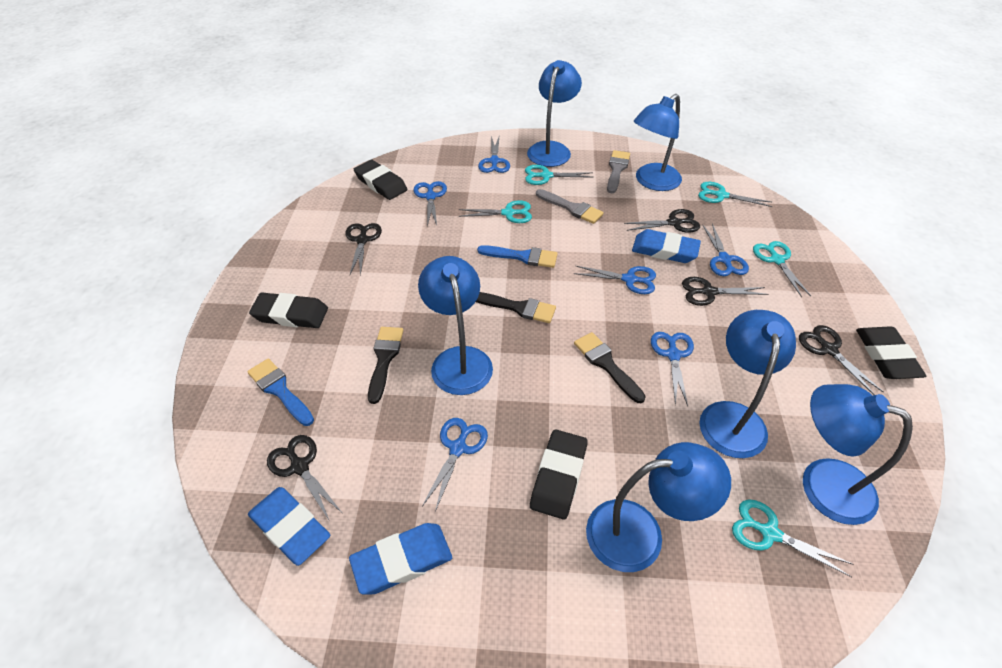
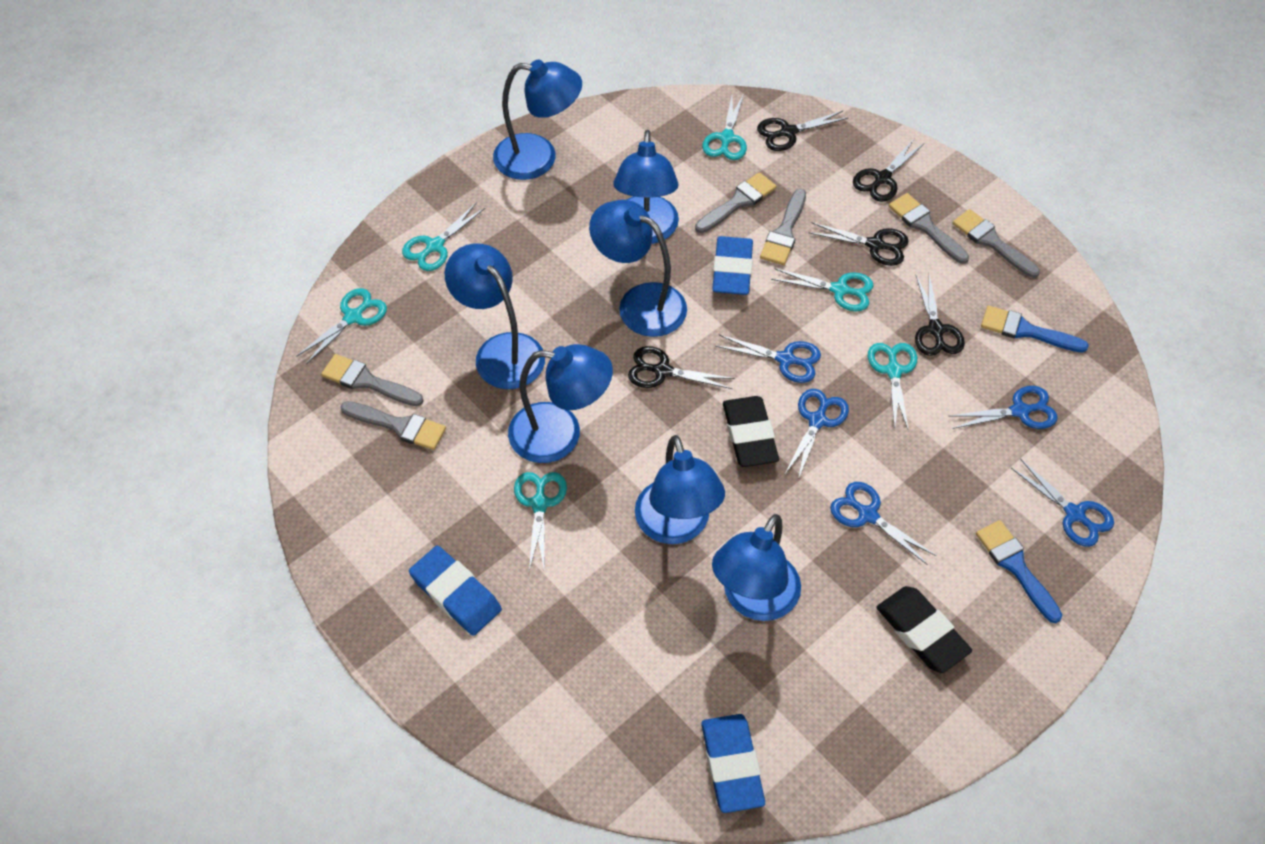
black brush: [368,327,403,404] [476,292,556,323] [574,332,646,403] = 3 -> none = 0
black eraser: [249,293,328,328] [354,160,407,200] [530,429,588,520] [856,326,926,379] = 4 -> [723,396,779,467] [877,586,972,673] = 2
blue lamp: [418,256,493,395] [527,60,582,167] [586,442,731,572] [634,94,682,191] [699,310,796,458] [803,384,913,525] = 6 -> [445,243,545,389] [493,59,582,180] [508,344,613,463] [589,200,687,337] [613,130,679,244] [635,435,725,544] [712,514,801,621] = 7
blue scissors: [413,181,447,226] [422,418,488,512] [478,136,510,173] [574,266,656,294] [651,332,694,406] [703,224,749,276] = 6 -> [715,335,821,383] [785,389,849,480] [830,482,936,565] [948,386,1057,429] [1011,459,1114,547] = 5
grey brush: [536,189,604,224] [607,150,630,193] = 2 -> [321,354,424,406] [340,401,446,450] [695,172,776,233] [760,189,806,265] [889,193,969,264] [952,209,1040,278] = 6
turquoise scissors: [459,200,532,223] [525,165,594,185] [698,182,772,207] [732,500,854,578] [753,241,811,297] = 5 -> [296,288,387,364] [402,203,485,271] [514,472,567,571] [702,94,747,160] [771,268,874,311] [868,343,917,432] = 6

